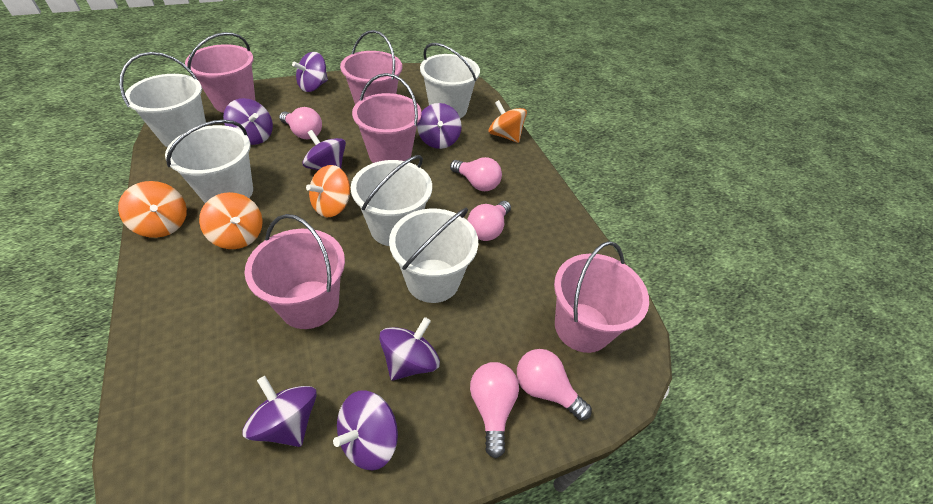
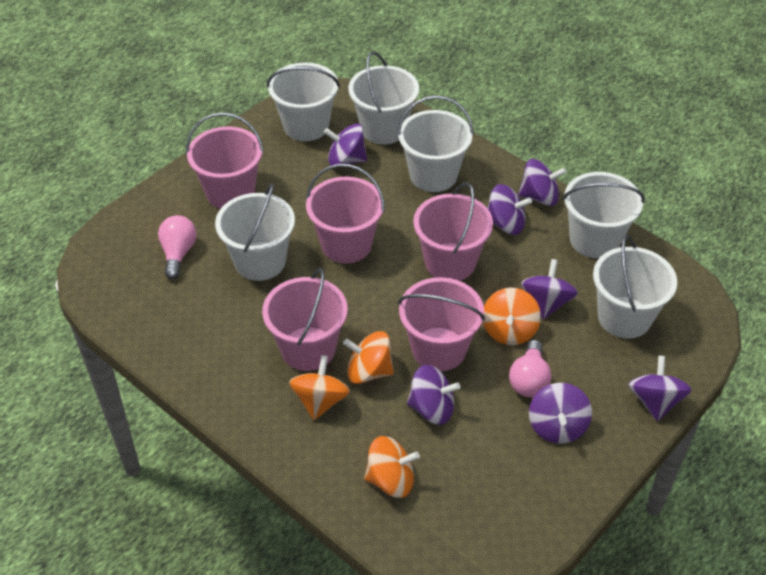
pink light bulb: [279,107,322,139] [450,157,502,191] [468,201,511,241] [470,362,519,459] [517,349,592,420] = 5 -> [158,215,196,279] [509,340,552,397] = 2
white bucket: [119,52,206,147] [165,120,253,203] [351,155,432,246] [389,207,478,303] [420,43,480,118] = 5 -> [215,183,295,281] [267,63,340,141] [349,52,419,144] [397,95,474,192] [563,172,645,258] [593,235,677,339] = 6

